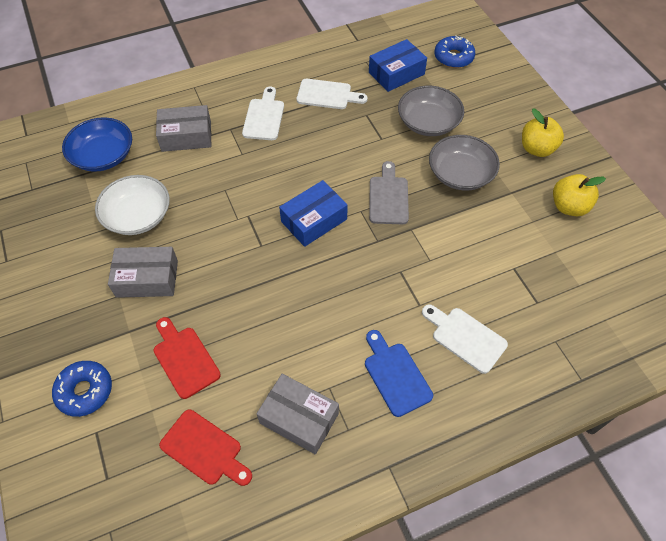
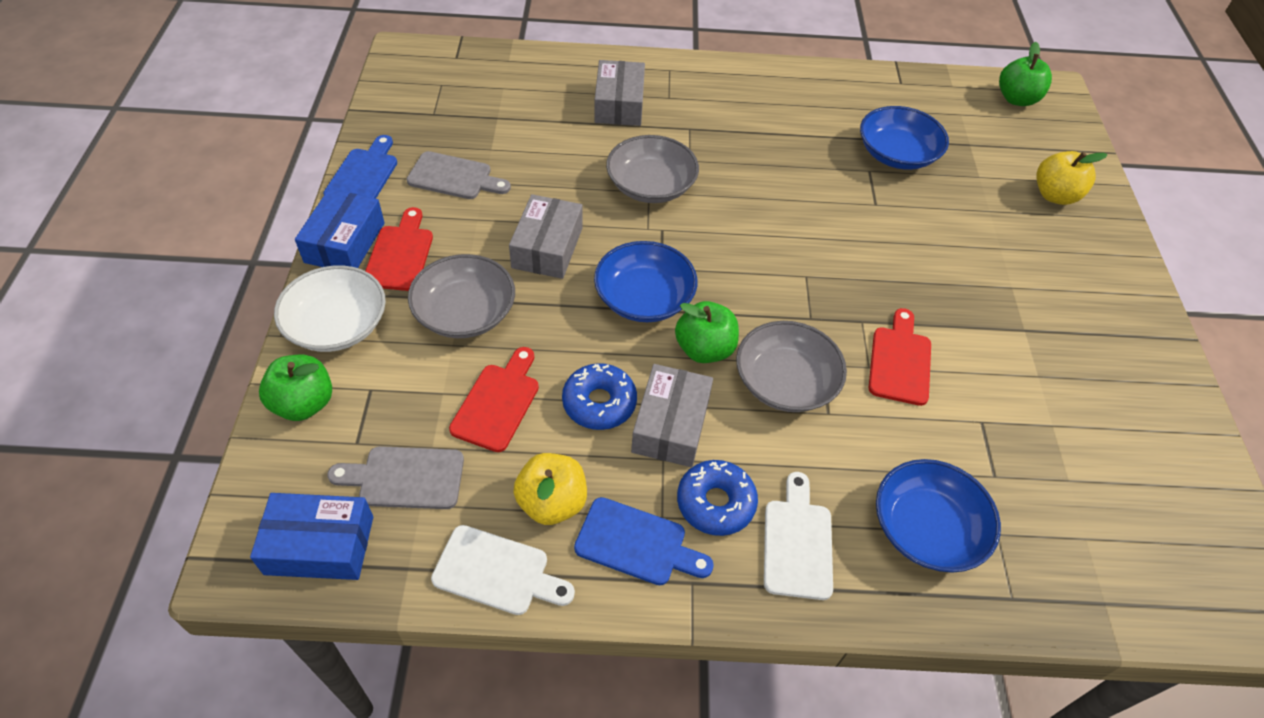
blue bowl: [62,117,132,172] = 1 -> [594,241,698,322] [860,106,949,170] [876,459,1001,573] = 3
blue cutting board: [365,330,433,417] = 1 -> [323,135,397,199] [574,497,714,585] = 2
green apple: none = 0 -> [259,355,332,421] [675,301,739,363] [999,42,1052,106] = 3
grey bowl: [398,86,464,136] [429,135,500,191] = 2 -> [408,254,515,338] [606,135,699,203] [736,321,847,412] = 3
grey cutting board: [369,161,409,224] = 1 -> [327,446,464,509] [407,151,511,199] = 2
red cutting board: [154,317,221,399] [159,410,252,486] = 2 -> [365,207,433,291] [449,347,539,452] [869,308,931,406] = 3
white cutting board: [242,87,284,140] [297,79,368,109] [422,304,508,374] = 3 -> [431,525,575,615] [764,472,833,600] = 2

